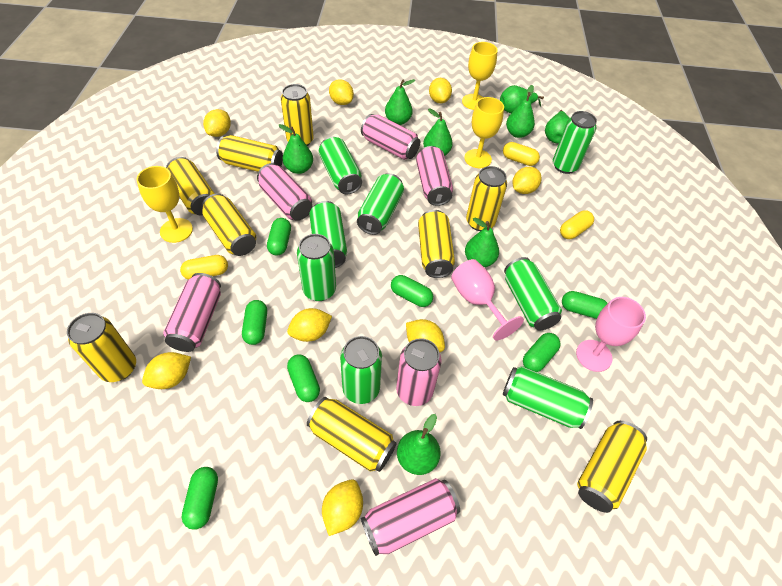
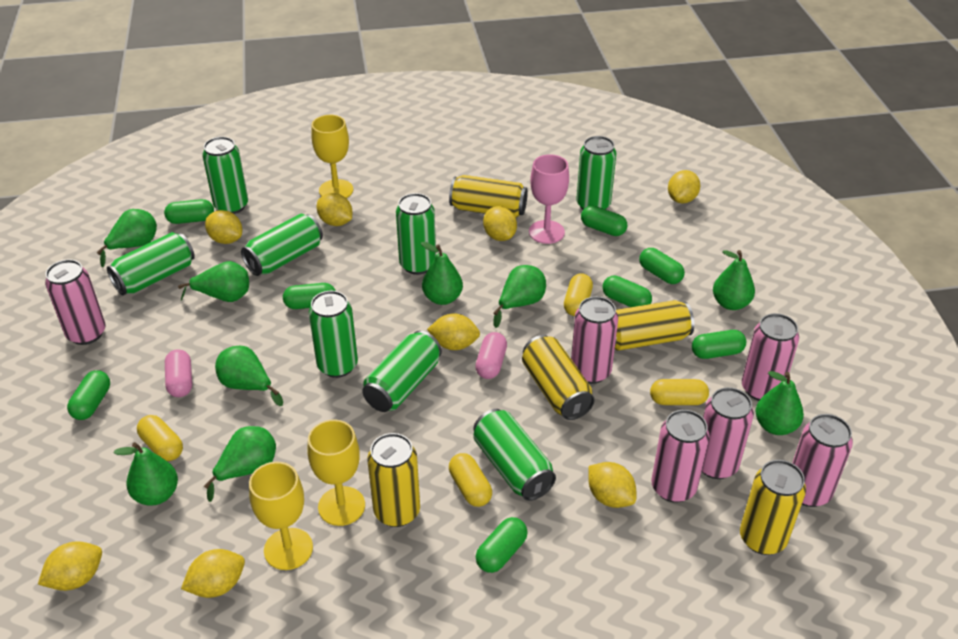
green capsule: [181,467,218,530] [242,300,267,345] [267,218,291,256] [287,354,320,402] [391,275,433,307] [523,333,561,372] [562,291,608,319] = 7 -> [67,370,110,420] [164,199,214,224] [283,283,336,309] [476,517,528,573] [581,206,627,236] [602,275,652,307] [639,248,685,284] [692,330,746,359] = 8
green pear: [279,124,313,174] [385,79,415,125] [397,414,441,475] [423,108,453,156] [465,217,499,267] [500,85,544,114] [506,85,535,138] [545,110,569,144] = 8 -> [97,209,157,267] [114,442,178,506] [178,261,249,302] [204,426,276,502] [215,346,283,406] [421,242,463,305] [493,265,546,328] [713,250,755,310] [755,371,804,435] = 9
pink capsule: none = 0 -> [165,349,192,397] [475,332,507,379] = 2
pink goblet: [451,259,524,340] [576,297,646,372] = 2 -> [529,154,569,244] = 1
yellow can: [67,313,136,382] [166,157,215,215] [201,193,256,256] [216,135,283,172] [281,84,314,146] [307,397,396,472] [418,210,455,278] [466,166,507,231] [577,421,647,513] = 9 -> [367,433,420,527] [449,175,528,218] [522,335,595,420] [615,300,694,351] [740,460,806,555] = 5
yellow capsule: [180,255,228,280] [503,142,540,166] [560,210,594,239] = 3 -> [137,415,183,461] [449,453,492,507] [564,273,593,316] [650,379,709,405] = 4

